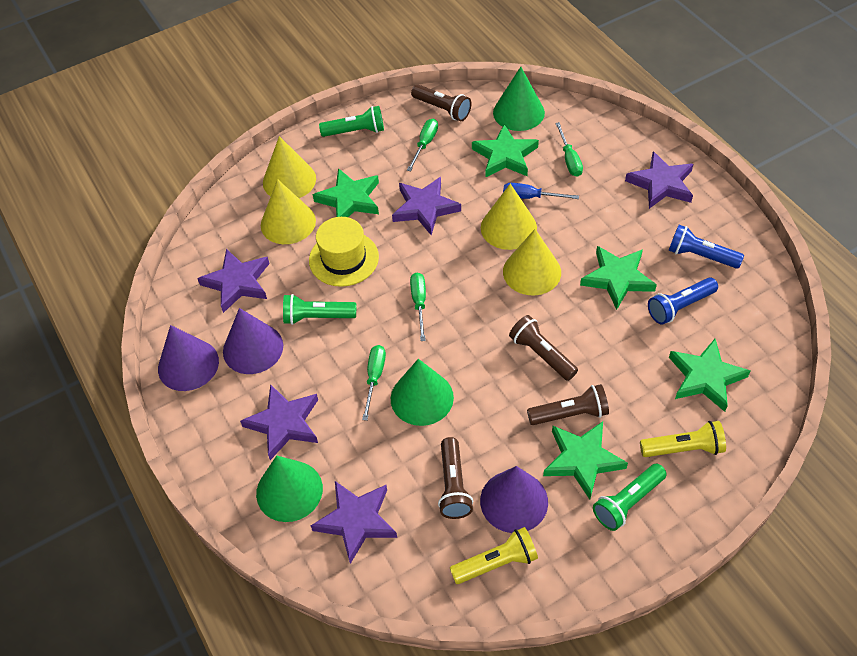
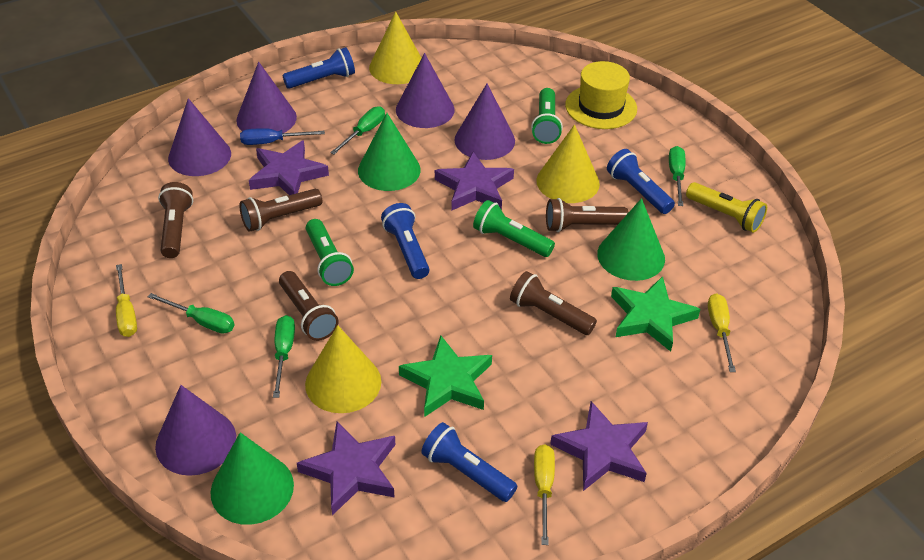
blue flashlight: [648,277,718,325] [668,225,744,269] = 2 -> [283,47,355,89] [381,203,429,279] [421,422,517,502] [607,149,675,214] = 4
brown flashlight: [411,85,471,121] [438,437,473,519] [509,315,578,381] [527,384,609,425] = 4 -> [158,182,193,258] [239,189,322,232] [279,271,339,341] [510,271,597,335] [546,198,629,232] = 5
green star: [313,168,379,217] [472,124,539,178] [543,421,628,500] [580,246,657,310] [669,339,750,412] = 5 -> [399,335,492,417] [611,276,700,352] = 2
purple cone: [158,325,219,391] [223,308,283,374] [480,466,548,533] = 3 -> [155,385,236,476] [168,98,231,176] [236,62,297,133] [396,53,455,128] [454,84,515,160] = 5
purple star: [197,249,269,313] [240,384,318,460] [311,481,397,564] [392,177,461,235] [625,151,693,209] = 5 -> [249,140,329,195] [297,422,395,516] [435,152,514,211] [550,401,648,491] = 4
yellow cone: [261,179,316,244] [263,136,316,198] [481,183,537,250] [503,229,561,295] = 4 -> [305,325,381,413] [369,12,421,84] [536,125,600,203] = 3
yellow flashlight: [450,527,538,584] [640,421,726,457] = 2 -> [686,182,767,233] = 1
yellow screwdriver: none = 0 -> [116,264,137,337] [534,444,555,545] [708,293,736,372] = 3

